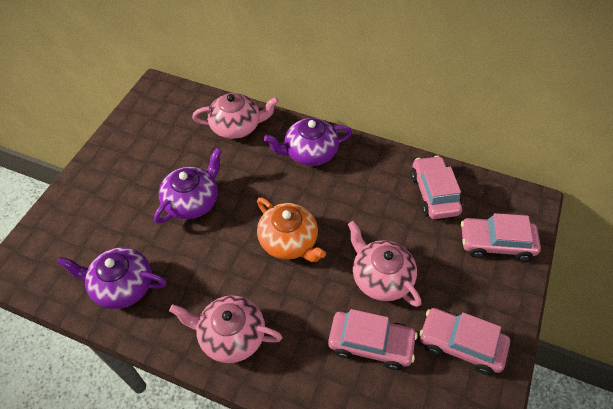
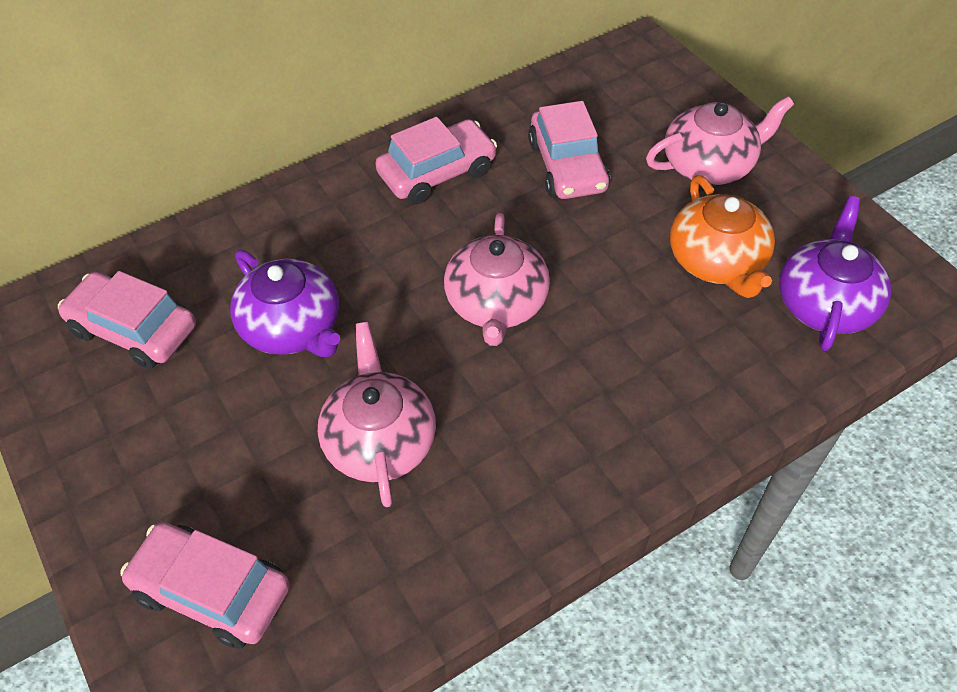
purple teapot: [57,247,167,309] [154,148,222,224] [264,118,352,166] = 3 -> [230,250,341,357] [779,196,891,351] = 2

